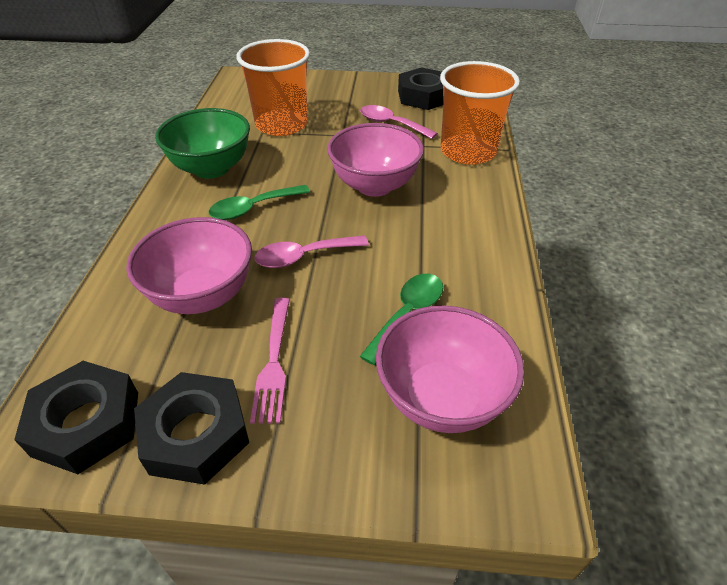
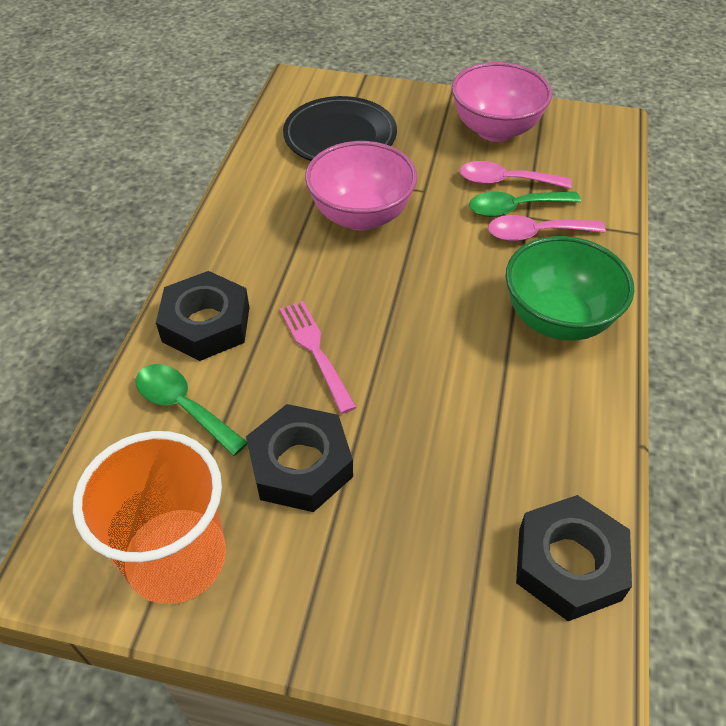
black plate: none = 0 -> [283,96,397,161] = 1
orange cup: [237,39,310,136] [440,61,520,165] = 2 -> [73,431,226,604] = 1
pink bowl: [126,217,252,314] [327,123,424,197] [376,305,524,433] = 3 -> [305,141,417,230] [452,62,552,142] = 2

